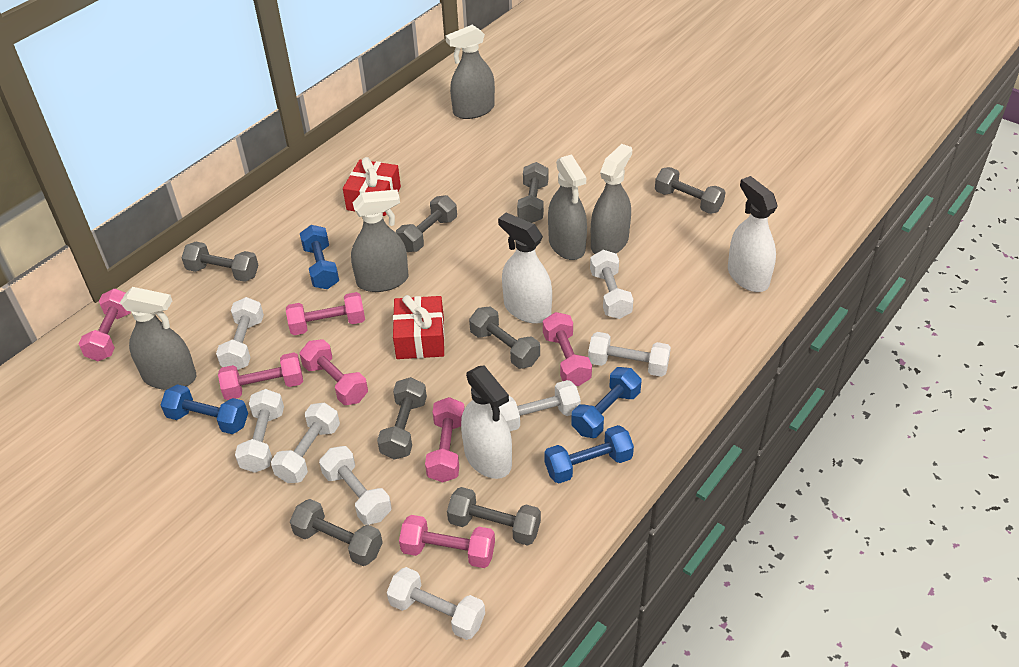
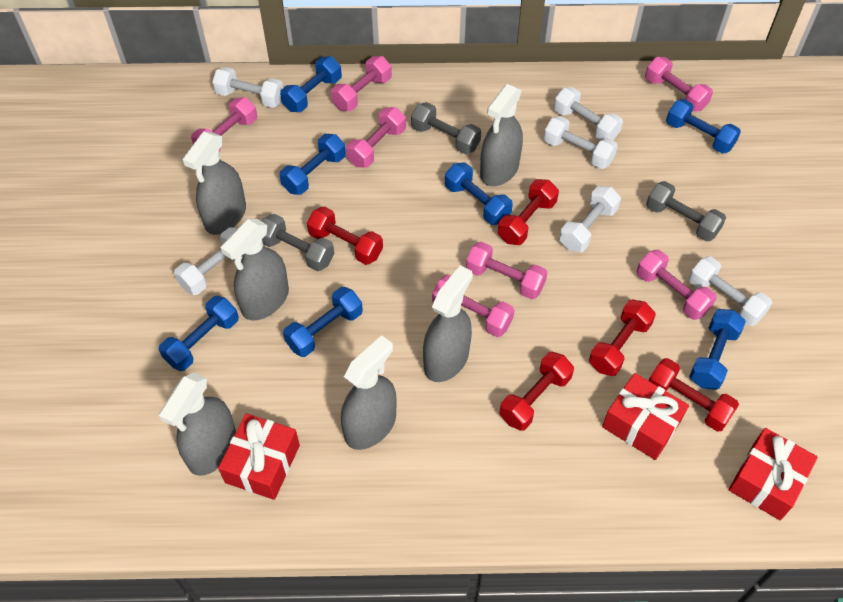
blue dumbbell: [161,384,248,434] [300,225,339,289] [544,425,634,483] [571,367,642,438] = 4 -> [159,296,239,371] [279,134,346,195] [280,56,342,112] [283,287,363,357] [445,162,513,225] [666,99,741,154] [689,309,746,390] = 7
grey dumbbell: [182,242,258,282] [290,499,383,566] [377,377,427,460] [396,195,457,252] [447,487,541,546] [469,306,540,369] [517,162,548,223] [655,167,726,214] = 8 -> [262,214,334,271] [411,102,481,154] [646,181,726,241] = 3
grey spray bottle: [120,287,197,390] [351,190,408,292] [446,25,495,119] [548,154,587,260] [591,144,632,254] = 5 -> [159,373,236,476] [183,132,246,235] [221,219,289,321] [341,335,397,450] [423,265,473,382] [480,84,523,186] = 6
red dumbbell: none = 0 -> [307,206,383,265] [498,179,559,245] [499,352,574,431] [589,299,656,376] [649,358,739,431] = 5
red gift: [343,157,401,216] [393,295,445,359] = 2 -> [218,413,300,500] [602,373,689,460] [729,428,818,520] = 3
white dumbbell: [216,297,264,370] [235,389,284,473] [271,403,340,483] [319,446,392,525] [387,567,485,640] [499,380,581,431] [588,332,671,377] [590,250,634,319] = 8 -> [174,227,243,295] [212,67,284,108] [544,116,618,169] [554,87,623,141] [559,186,621,252] [689,257,772,326] = 6
white spray bottle: [461,365,512,479] [498,213,552,324] [728,176,778,292] = 3 -> none = 0

